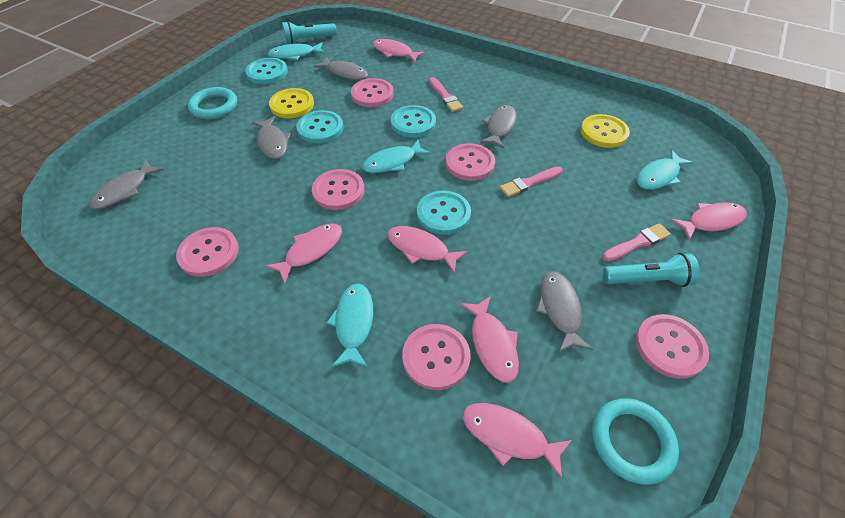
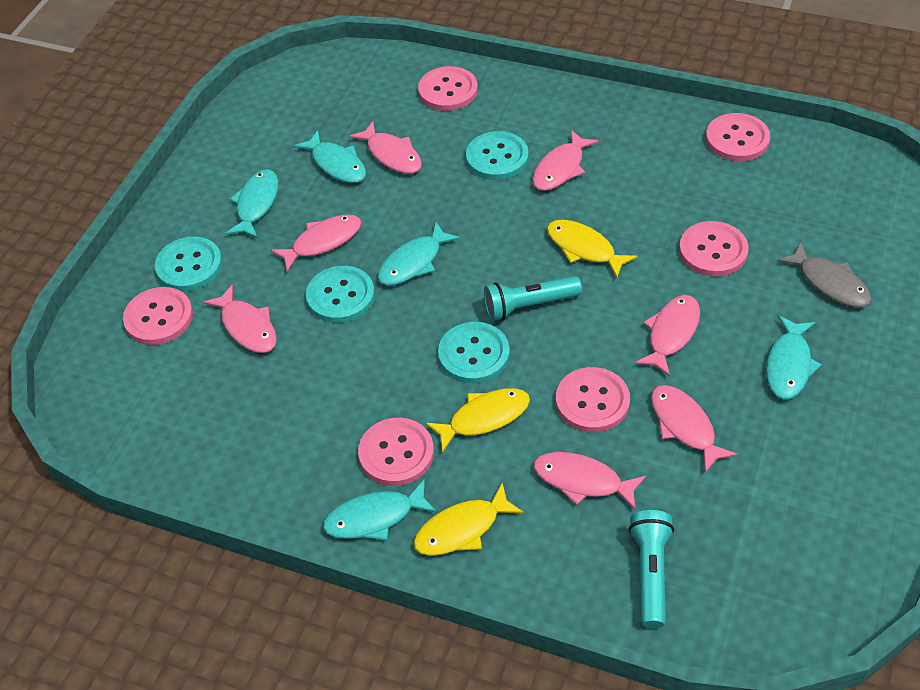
grey fish: [89,160,164,209] [252,116,291,159] [314,56,368,80] [480,105,517,148] [536,271,593,353] = 5 -> [777,242,872,307] = 1
pink brush: [429,77,463,112] [500,167,563,197] [602,223,671,261] = 3 -> none = 0
pink fish: [266,224,342,283] [372,39,425,62] [387,226,468,274] [460,296,519,383] [463,403,572,480] [670,202,747,240] = 6 -> [203,284,277,353] [270,214,362,272] [349,121,422,174] [532,130,599,191] [533,452,646,510] [634,295,700,377] [651,385,738,473] = 7
turquoise fish: [268,42,325,60] [326,283,373,367] [362,140,431,173] [637,150,694,190] = 4 -> [225,169,279,238] [294,130,366,183] [323,479,437,541] [378,222,461,285] [766,315,822,399] = 5
turquoise ring: [188,87,237,119] [592,398,679,485] = 2 -> none = 0
yellow button: [269,88,314,118] [581,114,630,148] = 2 -> none = 0
yellow fish: none = 0 -> [413,482,524,556] [425,388,530,453] [547,220,637,278] = 3

